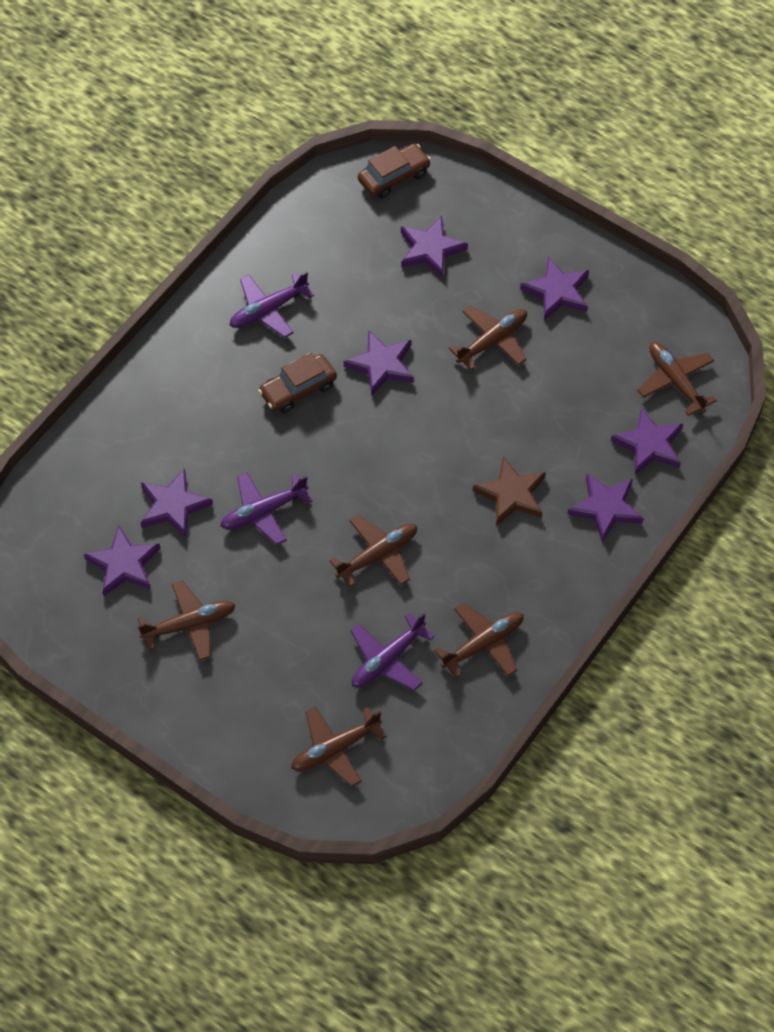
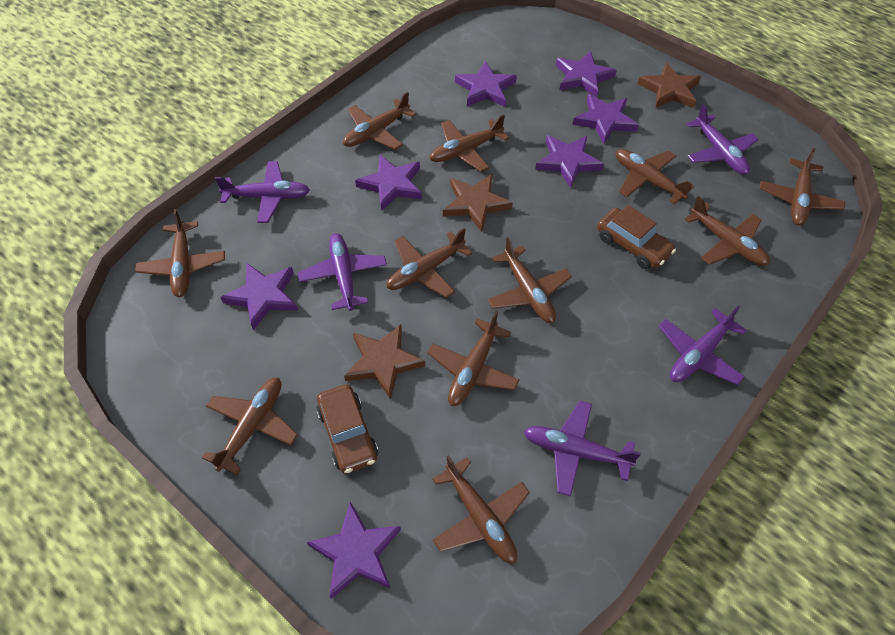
brown plane: [138,580,235,661] [291,706,387,787] [329,515,417,587] [434,603,524,678] [449,306,527,370] [637,342,717,416] = 6 -> [135,209,225,297] [202,378,298,475] [343,92,416,150] [386,228,472,298] [427,311,520,406] [429,114,509,172] [432,455,530,564] [488,237,572,323] [616,149,694,204] [684,196,770,266] [759,148,845,225] = 11
brown star: [473,456,546,526] = 1 -> [344,324,425,399] [443,174,513,232] [638,62,701,108] = 3
purple plane: [220,472,312,545] [230,271,314,338] [351,613,435,691] = 3 -> [215,161,310,223] [298,233,387,311] [524,401,641,497] [658,305,746,385] [687,104,759,175] = 5

